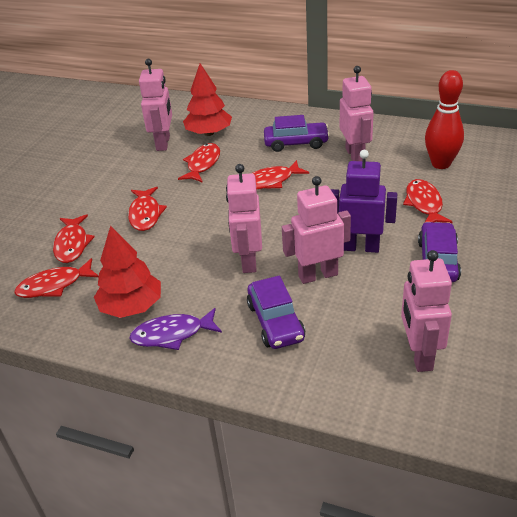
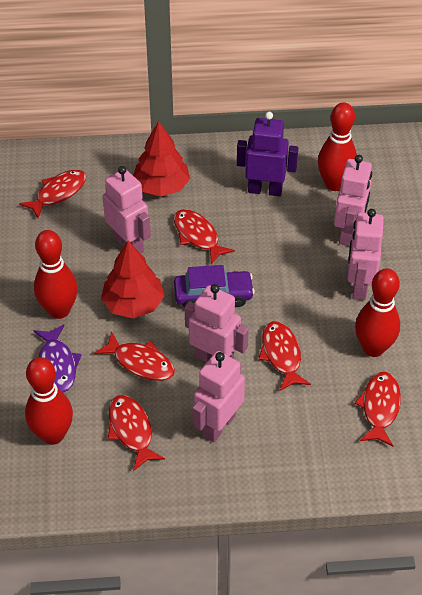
purple car: [247,276,305,349] [264,115,330,152] [418,222,461,282] = 3 -> [174,265,255,308] = 1
red bowling pin: [425,70,464,169] = 1 -> [25,357,73,445] [34,230,78,319] [318,102,357,191] [355,268,400,357] = 4

